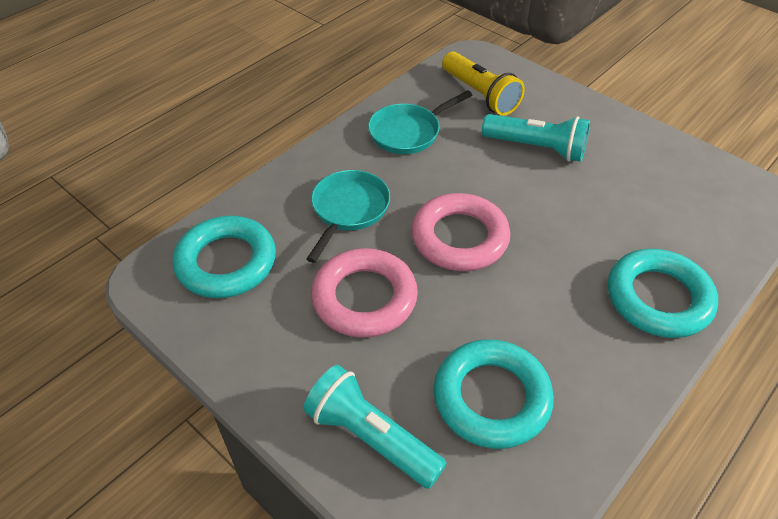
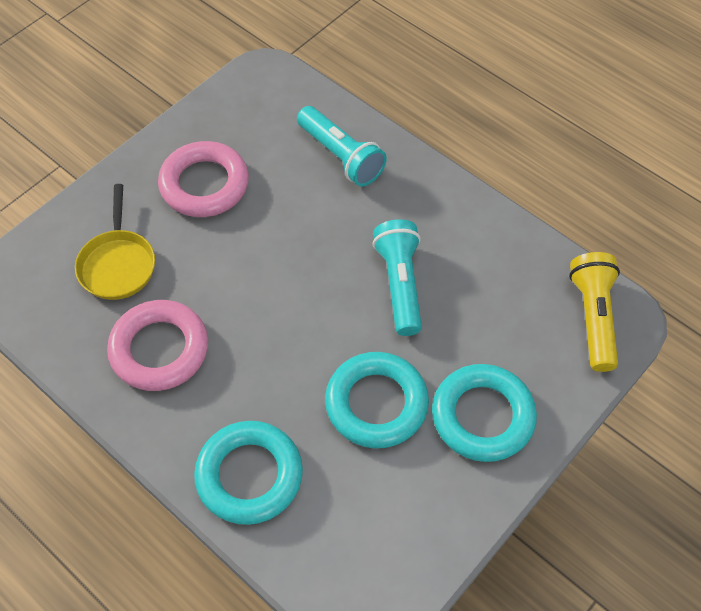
turquoise pan: [307,170,390,263] [368,90,472,154] = 2 -> none = 0
yellow pan: none = 0 -> [75,184,155,300] = 1

